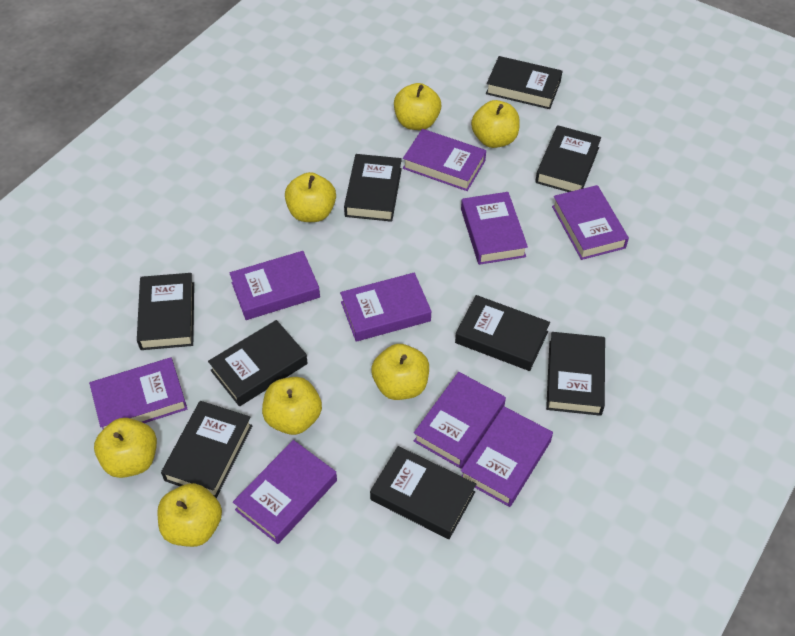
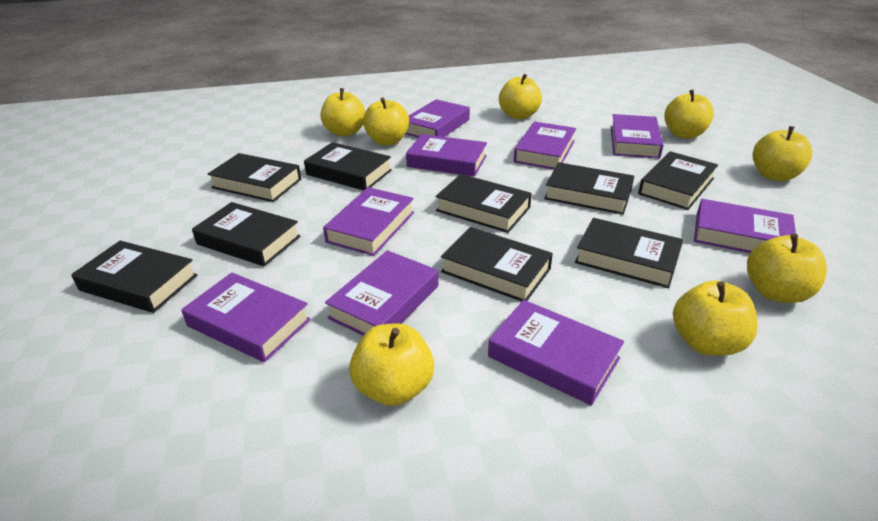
yellow apple: [94,418,157,478] [157,483,222,547] [262,377,322,435] [285,172,336,222] [371,344,429,400] [394,83,441,130] [471,100,520,148] = 7 -> [320,88,366,136] [349,323,434,406] [363,97,409,146] [499,74,542,119] [664,90,714,139] [673,280,758,356] [747,234,827,303] [753,126,812,181] = 8

